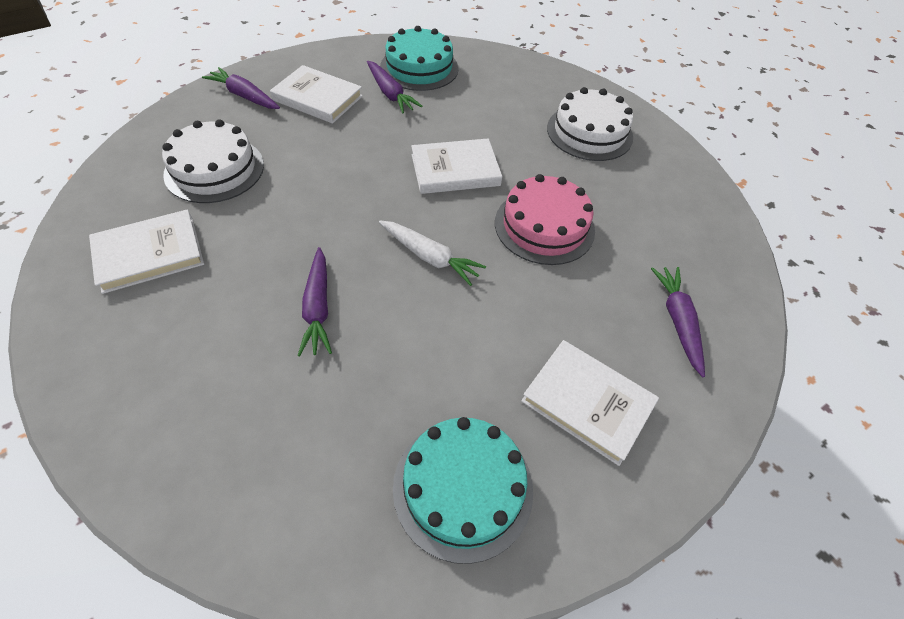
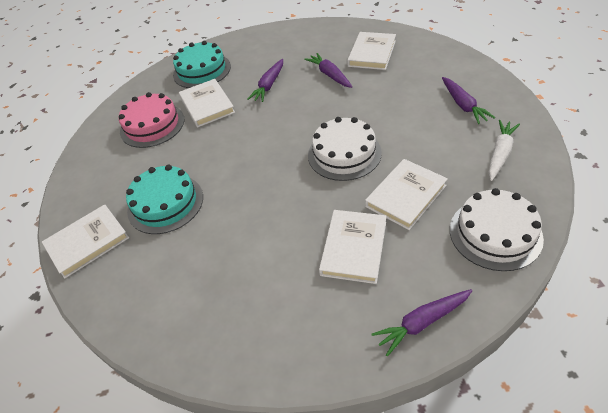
white book: [89,209,204,294] [270,65,363,124] [411,139,502,194] [521,340,659,466] = 4 -> [42,204,129,279] [179,79,235,128] [319,210,386,284] [347,32,396,70] [365,159,448,230] = 5

